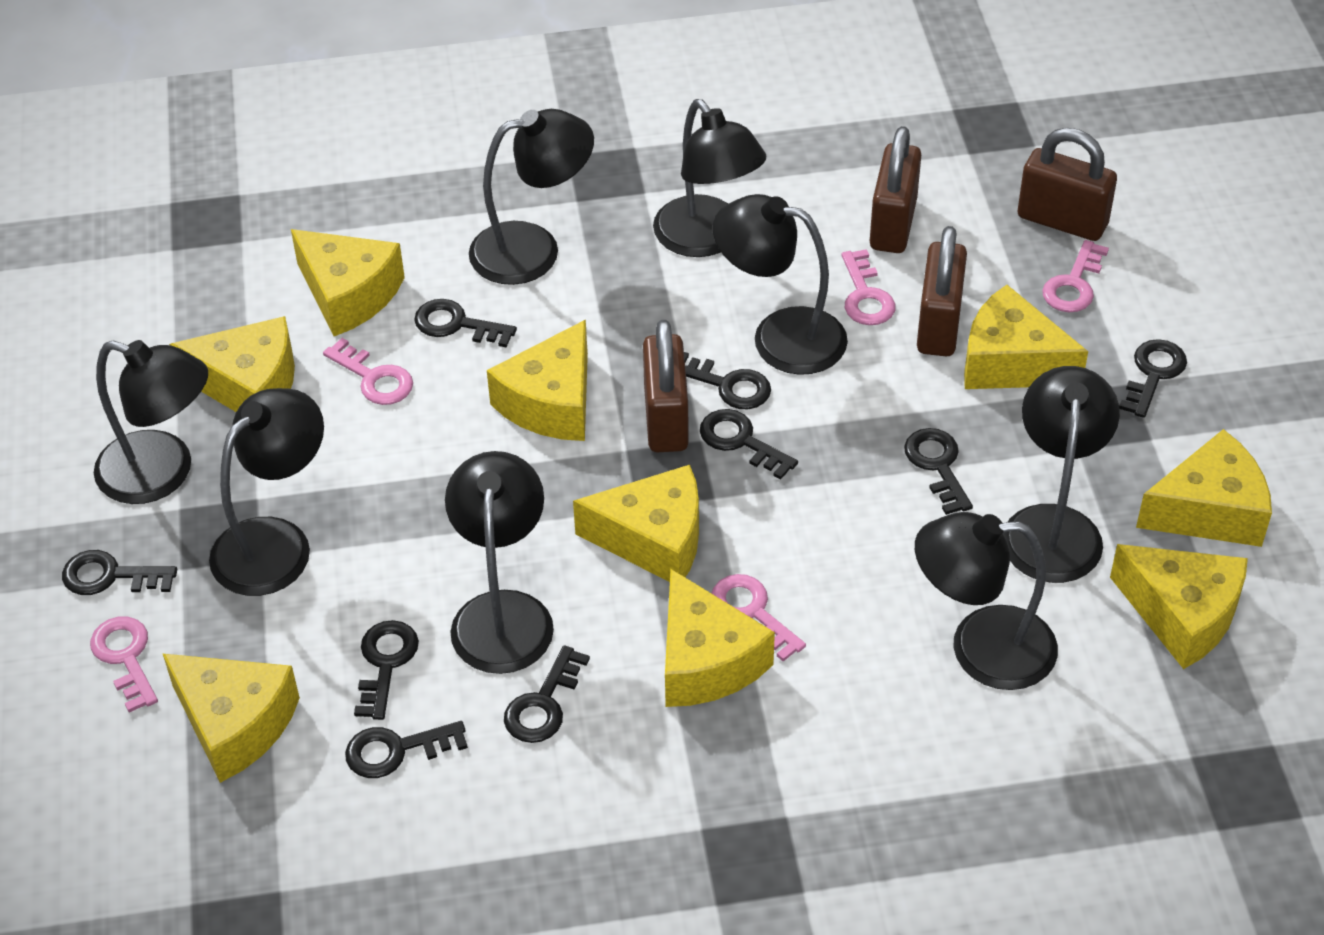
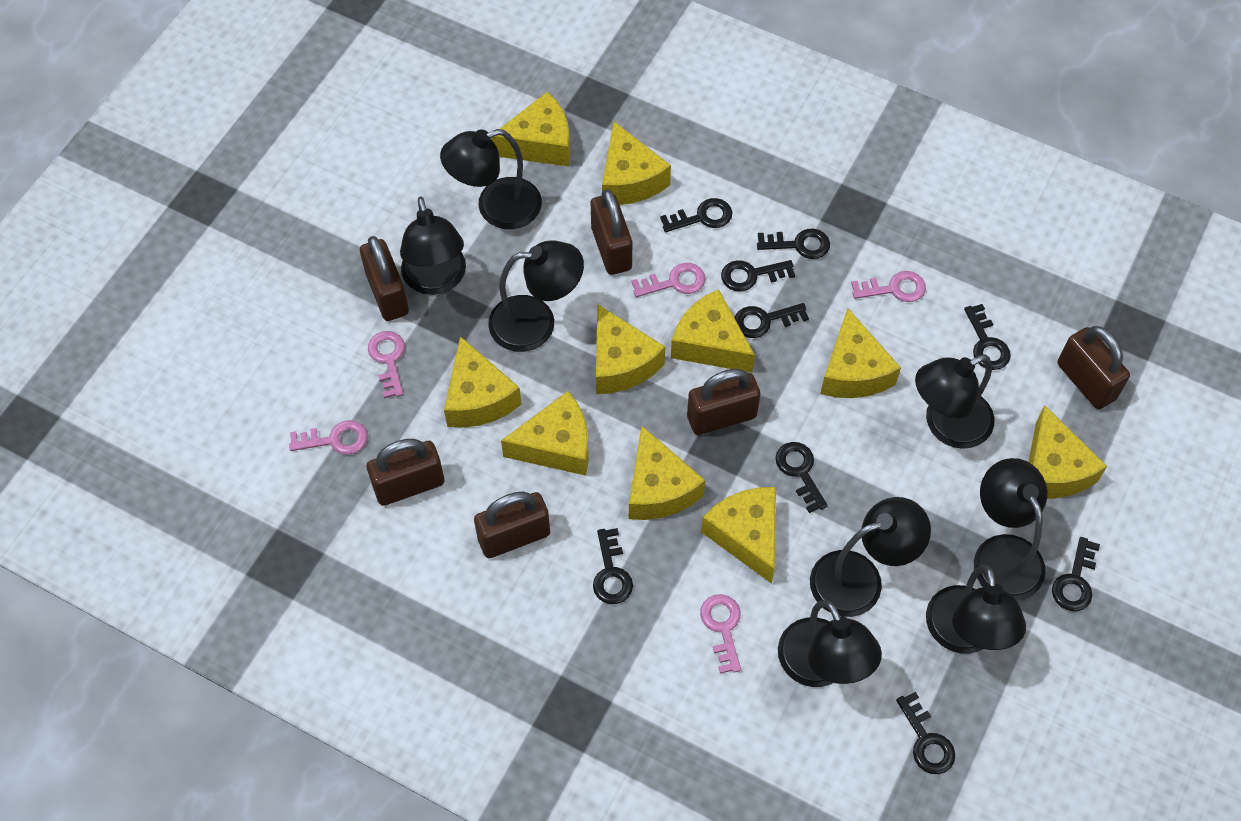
brown padlock: [643,320,689,452] [870,126,921,253] [917,226,967,356] [1017,128,1117,241] = 4 -> [360,236,409,321] [367,439,444,506] [474,492,550,558] [591,189,632,275] [687,369,761,435] [1058,326,1130,409] = 6
yellow cheese: [163,654,300,783] [169,316,295,412] [291,229,405,336] [487,319,588,441] [573,465,699,582] [665,569,775,707] [964,285,1088,389] [1110,544,1248,669] [1136,429,1272,547] = 9 -> [444,336,522,428] [491,92,570,166] [501,391,589,476] [596,304,665,394] [602,122,671,205] [629,426,705,520] [671,289,755,373] [701,487,776,584] [820,308,901,398] [1029,405,1107,499] = 10

